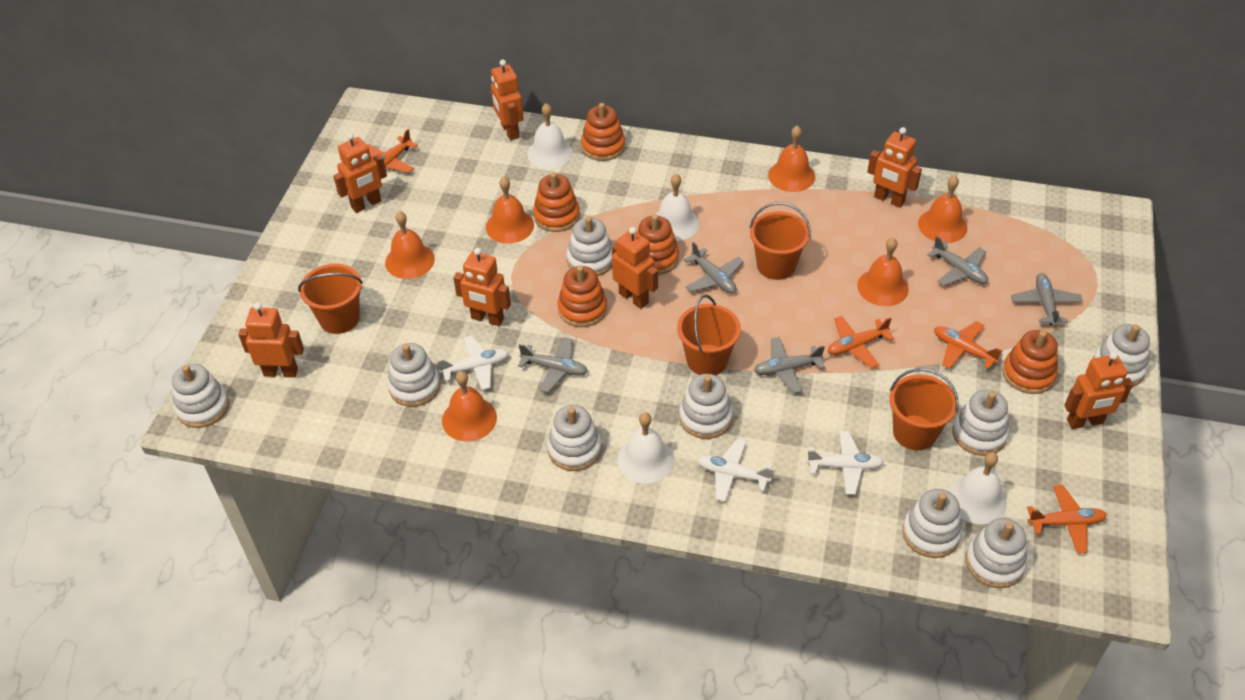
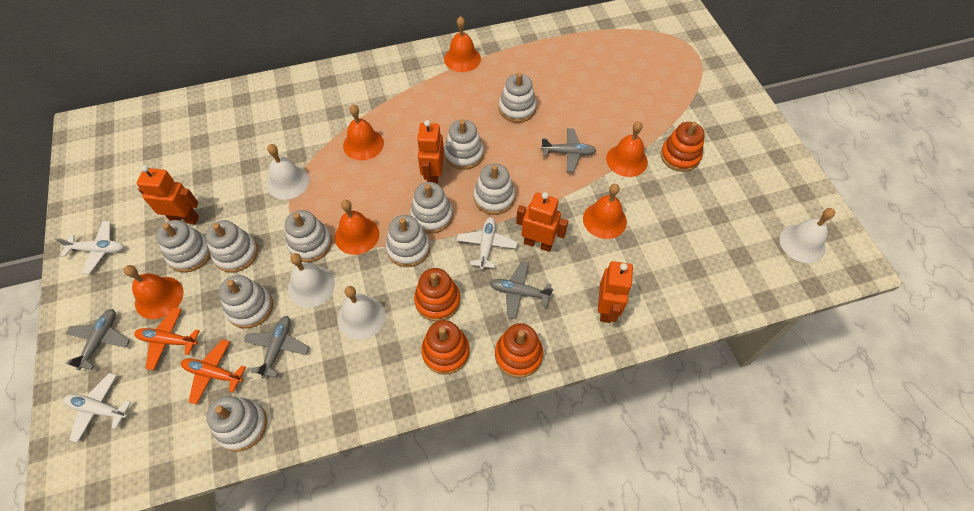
grey plane: [518,337,588,393] [684,242,744,294] [754,337,825,394] [927,236,988,286] [1011,273,1083,326] = 5 -> [66,309,130,370] [243,316,309,378] [490,262,553,319] [541,128,596,172] = 4
orange bucket: [298,264,363,334] [677,295,741,375] [749,202,811,280] [889,368,959,450] = 4 -> none = 0
orange plane: [367,129,418,173] [828,316,894,368] [934,321,1002,369] [1027,485,1107,554] = 4 -> [134,308,200,370] [181,339,246,405] = 2
orange robot: [238,303,304,378] [334,133,387,213] [453,248,511,326] [491,59,524,140] [612,227,658,309] [867,127,922,208] [1064,352,1133,429] = 7 -> [137,165,199,224] [417,120,444,184] [516,192,568,252] [598,261,633,323] = 4
orange stacking toy: [533,172,580,232] [557,265,607,327] [581,103,625,161] [637,214,679,275] [1002,330,1058,394] = 5 -> [414,268,460,321] [421,320,470,375] [495,323,543,378] [661,122,705,172] = 4
white stacking toy: [172,364,229,428] [387,343,441,407] [547,405,602,471] [566,216,612,276] [679,374,733,439] [902,489,962,558] [952,390,1009,456] [966,518,1027,588] [1093,324,1150,387] = 9 -> [156,220,210,272] [206,220,258,273] [206,396,267,452] [219,275,273,329] [285,210,332,262] [386,215,430,267] [410,182,453,234] [444,120,484,170] [474,163,515,215] [499,73,537,123] = 10

